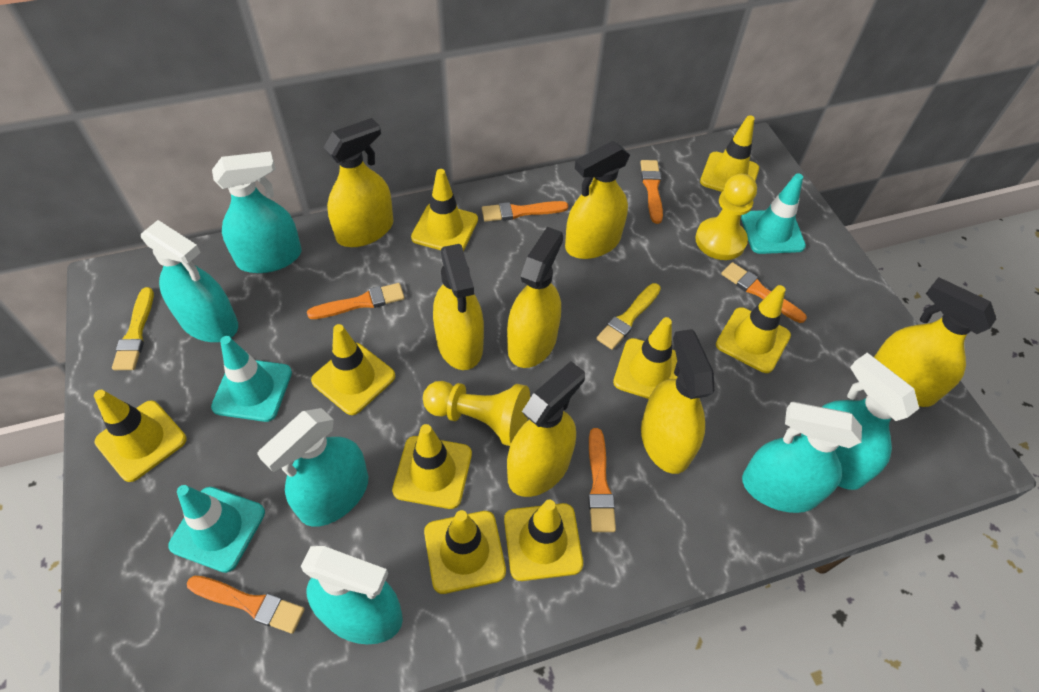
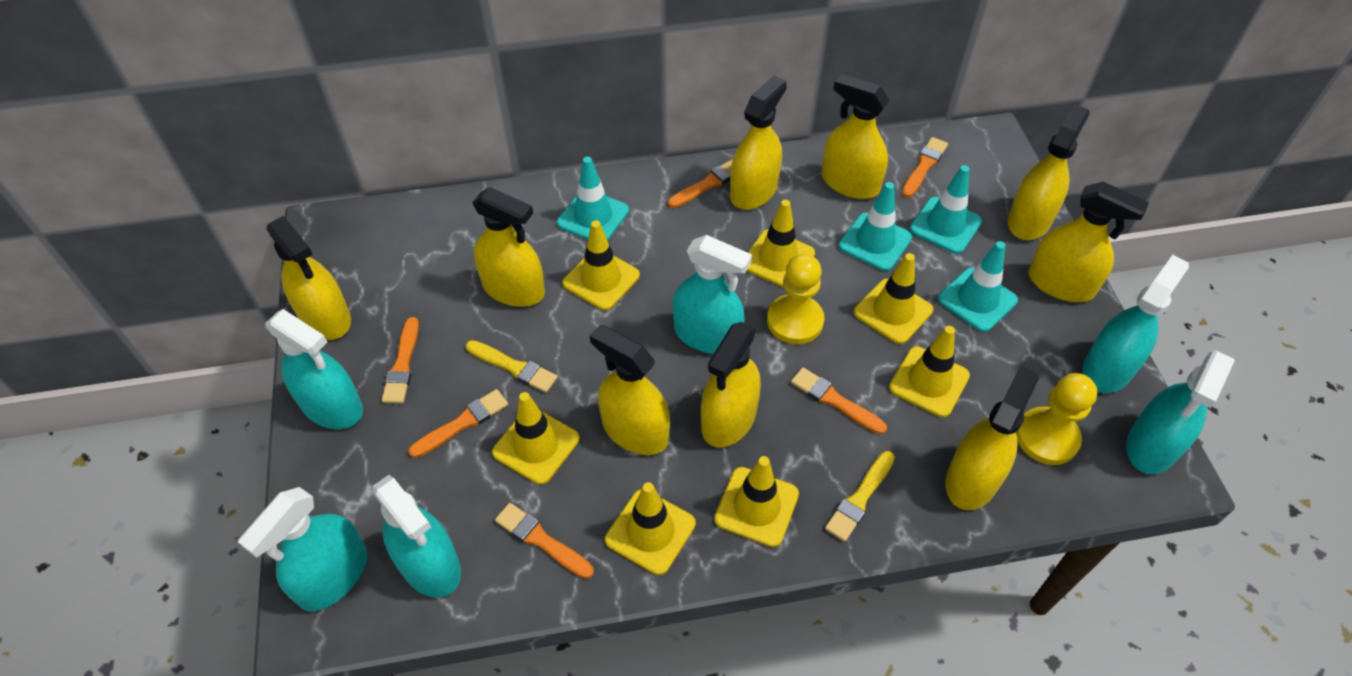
turquoise traffic cone: [168,485,265,573] [211,336,292,422] [741,173,806,254] = 3 -> [557,156,629,240] [839,182,912,271] [910,165,982,254] [938,241,1018,332] = 4
yellow spray bottle: [324,118,394,247] [433,244,484,370] [507,227,563,368] [507,361,585,497] [565,141,630,259] [641,329,715,474] [874,277,997,407] = 7 -> [266,216,351,340] [472,187,545,307] [590,324,670,455] [701,322,761,448] [730,76,787,210] [822,74,890,199] [946,366,1039,510] [1008,105,1090,240] [1028,182,1149,302] = 9
yellow traffic cone: [94,390,187,482] [311,324,395,415] [392,424,472,509] [411,169,478,251] [424,510,506,594] [504,500,583,581] [613,317,678,399] [700,115,759,192] [716,285,791,373] = 9 -> [492,392,580,485] [562,220,640,310] [605,482,696,575] [714,456,799,547] [747,200,815,288] [854,253,933,344] [889,326,970,417] = 7

